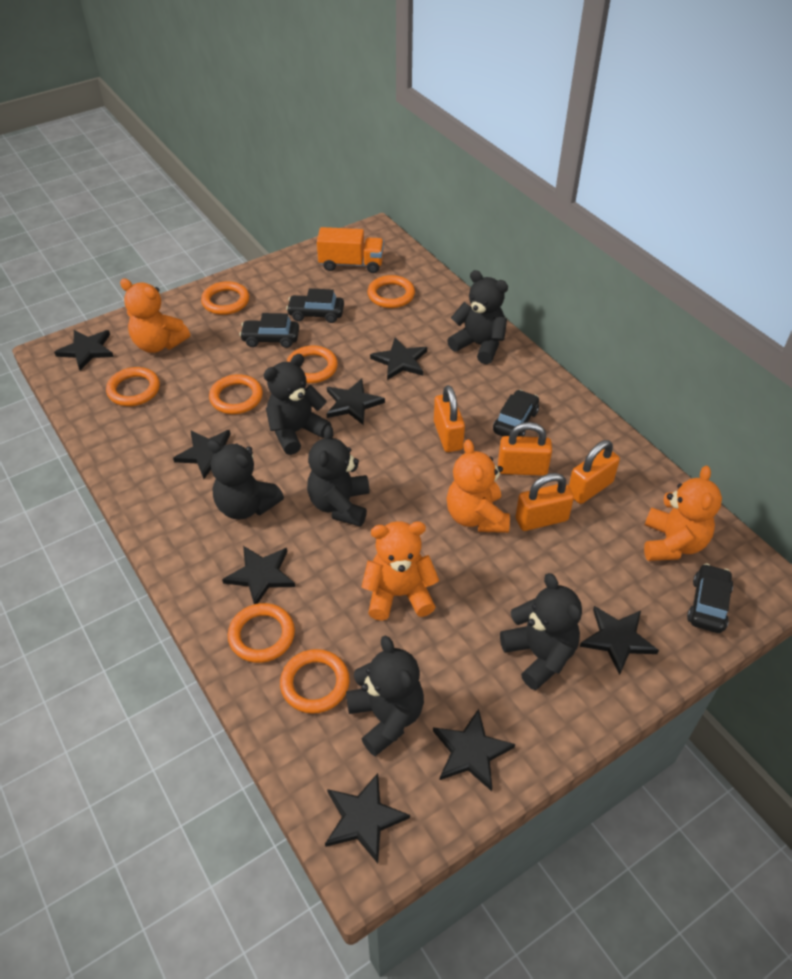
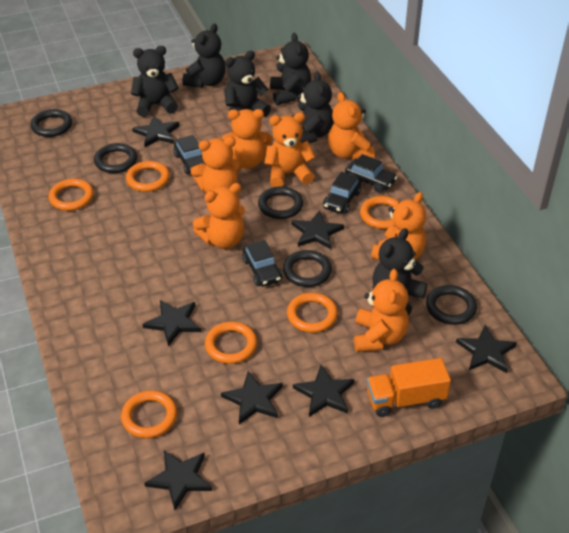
black ring: none = 0 -> [30,109,72,137] [94,143,137,173] [258,186,303,219] [283,250,332,287] [426,285,477,325] = 5
black star: [54,330,114,370] [173,430,231,479] [222,546,295,604] [325,773,410,863] [326,378,385,425] [370,338,427,380] [433,709,515,791] [580,606,659,675] = 8 -> [132,116,180,147] [143,300,201,346] [144,450,212,510] [221,371,283,424] [291,210,344,249] [293,365,355,417] [456,324,517,373] = 7
orange padlock: [434,385,465,452] [498,422,552,476] [516,473,574,531] [569,440,620,504] = 4 -> none = 0
orange ring: [106,367,160,406] [201,281,249,315] [209,374,263,414] [228,603,295,663] [280,649,350,714] [287,345,338,383] [367,275,415,308] = 7 -> [48,179,94,211] [121,390,177,438] [126,161,170,192] [205,322,257,364] [287,293,338,333] [360,196,399,229] = 6
orange teddy bear: [120,278,190,353] [361,521,439,621] [447,439,510,533] [644,466,722,561] = 4 -> [190,137,243,194] [193,183,245,249] [222,109,273,169] [264,112,316,187] [328,92,375,161] [354,269,409,352] [371,192,426,261] = 7

